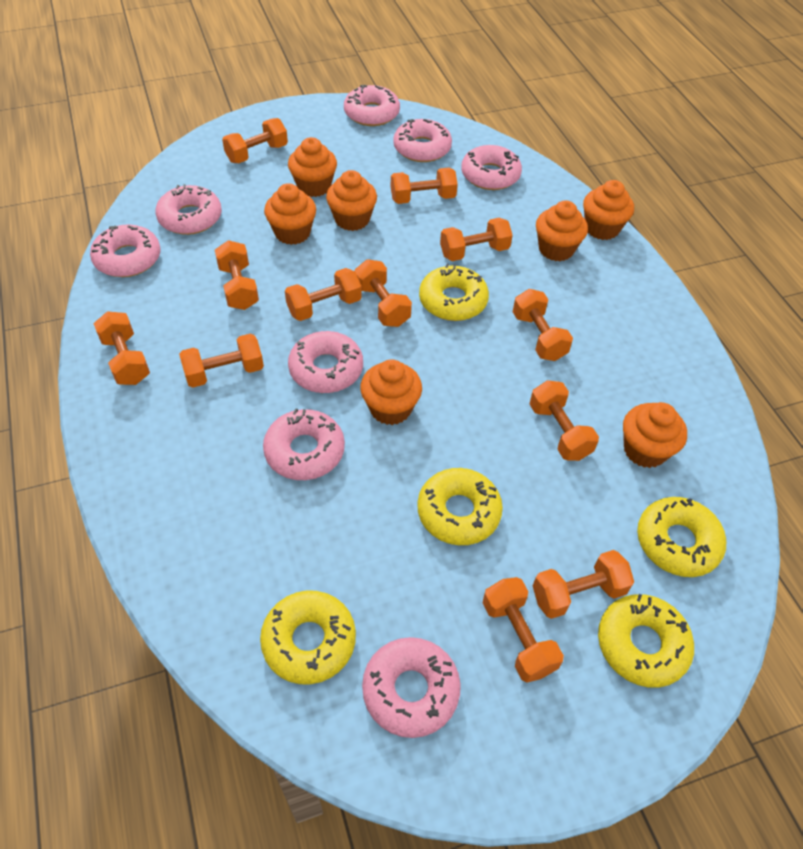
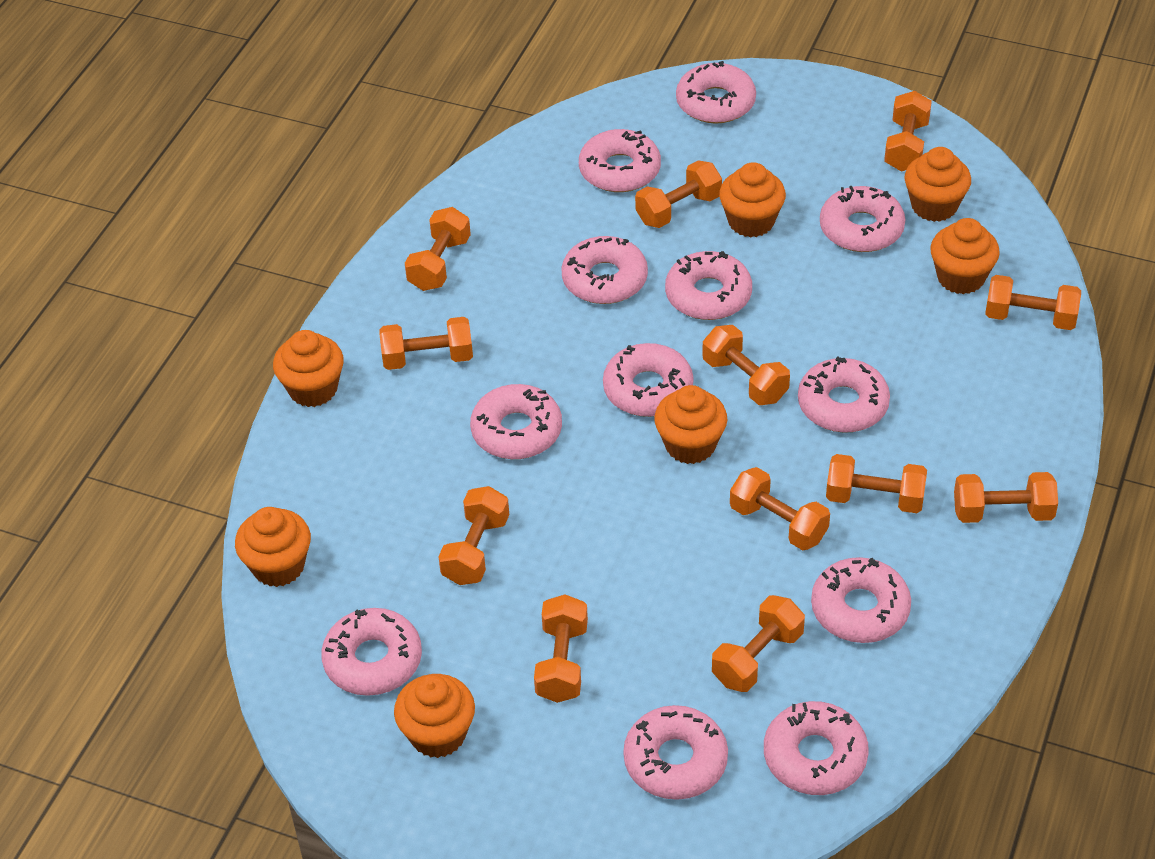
pink donut: [90,224,161,277] [155,184,222,235] [263,408,345,480] [288,331,363,393] [344,85,400,126] [362,637,461,738] [393,119,452,162] [461,145,522,190] = 8 -> [321,608,422,696] [470,384,562,459] [561,236,648,304] [579,129,661,192] [603,343,694,417] [623,705,728,800] [665,251,752,320] [676,61,756,124] [764,701,869,795] [798,357,890,433] [811,557,911,643] [820,186,905,252] = 12
yellow donut: [260,591,356,684] [417,468,503,545] [419,264,489,321] [598,594,694,688] [637,497,726,577] = 5 -> none = 0

